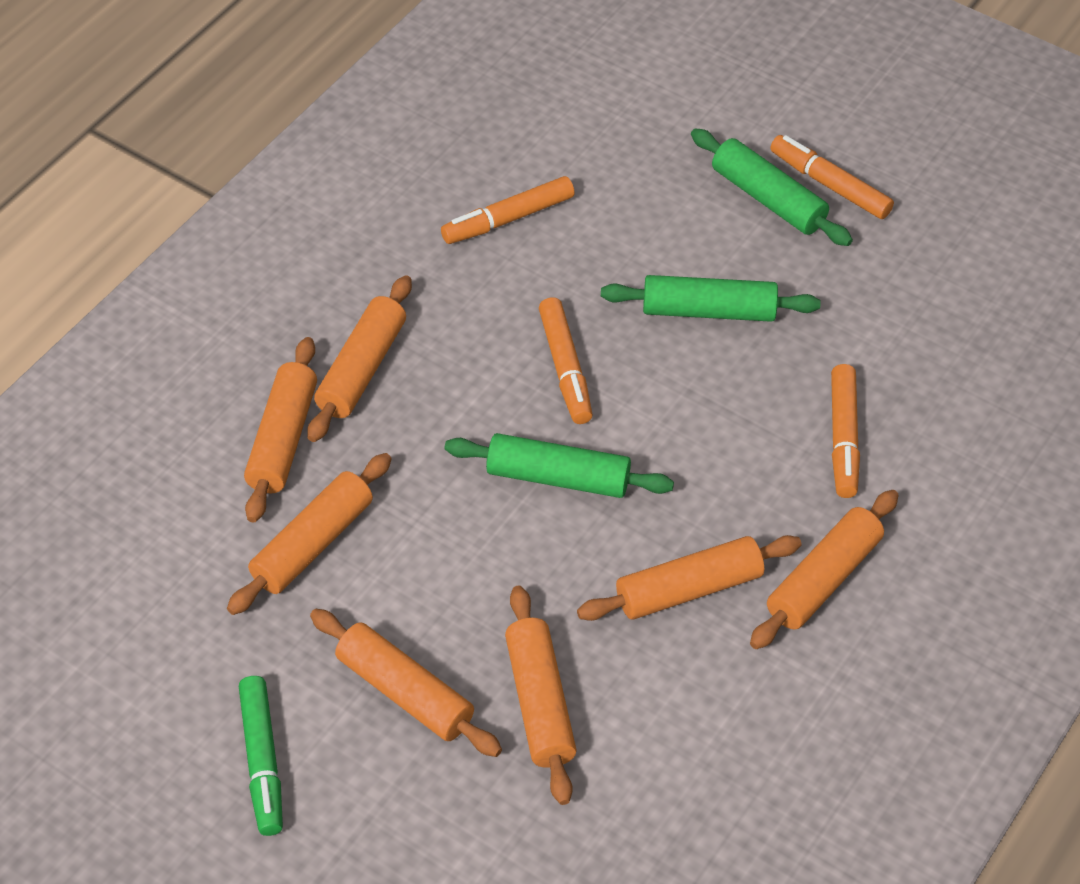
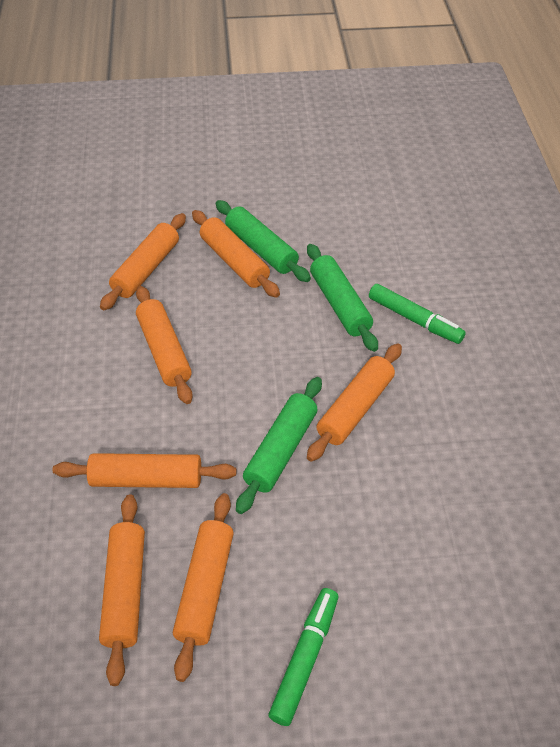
green marker: [239,676,283,836] = 1 -> [269,588,338,726] [369,284,466,344] = 2
orange marker: [441,176,575,244] [539,297,593,424] [770,135,894,219] [831,364,860,498] = 4 -> none = 0

